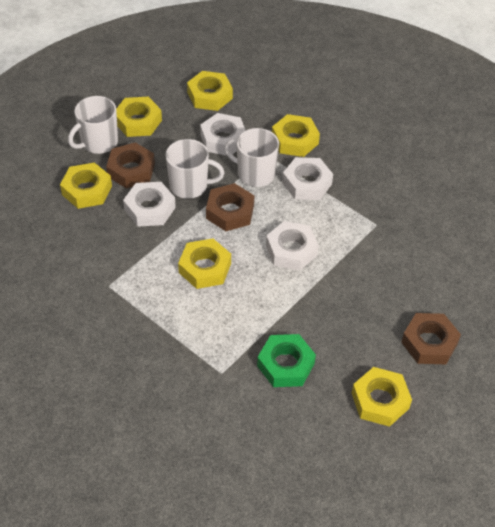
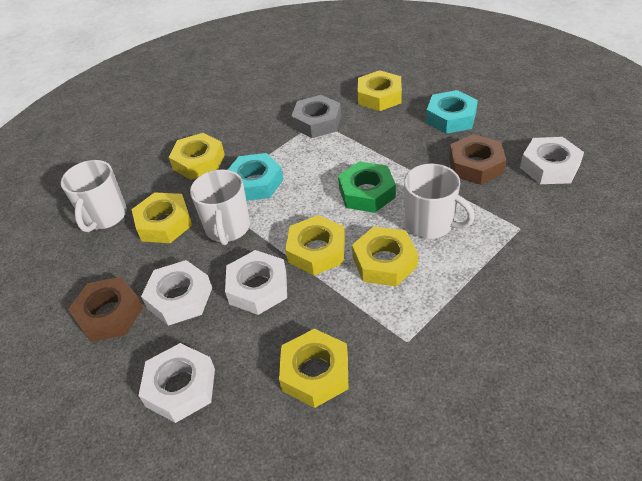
brown nut: [106,142,155,188] [206,183,254,231] [401,313,461,364] = 3 -> [68,277,143,342] [449,134,506,185] = 2
grey nut: none = 0 -> [291,95,341,138] = 1
turquoise nut: none = 0 -> [228,153,283,201] [426,90,478,134] = 2

